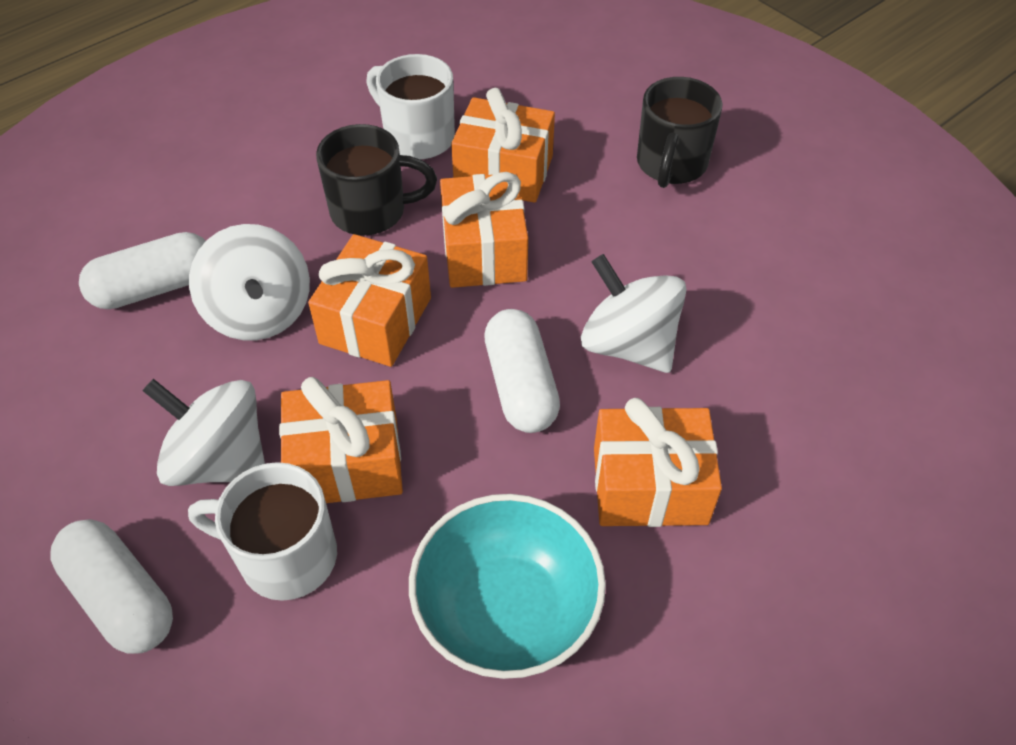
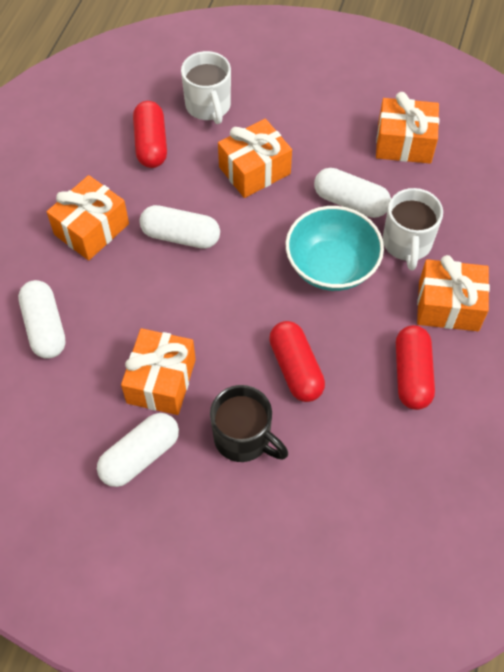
black mug: [316,124,437,235] [637,77,722,188] = 2 -> [210,385,288,462] = 1
red capsule: none = 0 -> [133,101,167,168] [269,321,325,402] [396,325,435,410] = 3
white capsule: [51,519,173,654] [79,232,206,309] [484,309,560,433] = 3 -> [18,280,66,359] [97,413,179,487] [140,205,220,249] [314,168,391,218] = 4
white spinning top: [142,379,265,486] [189,224,310,340] [581,254,687,373] = 3 -> none = 0

